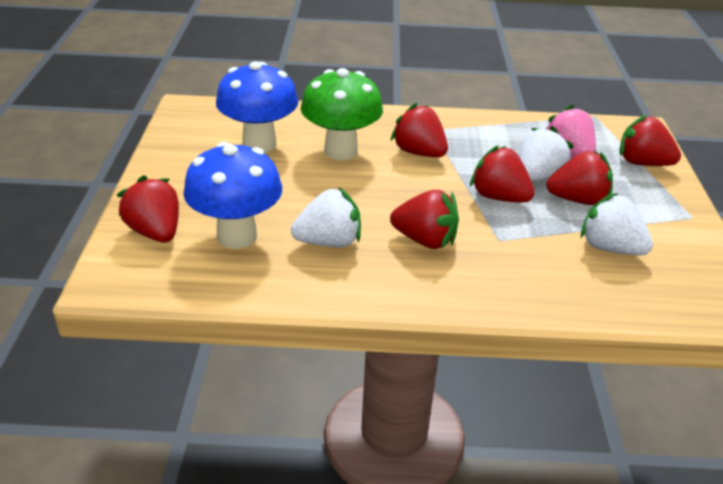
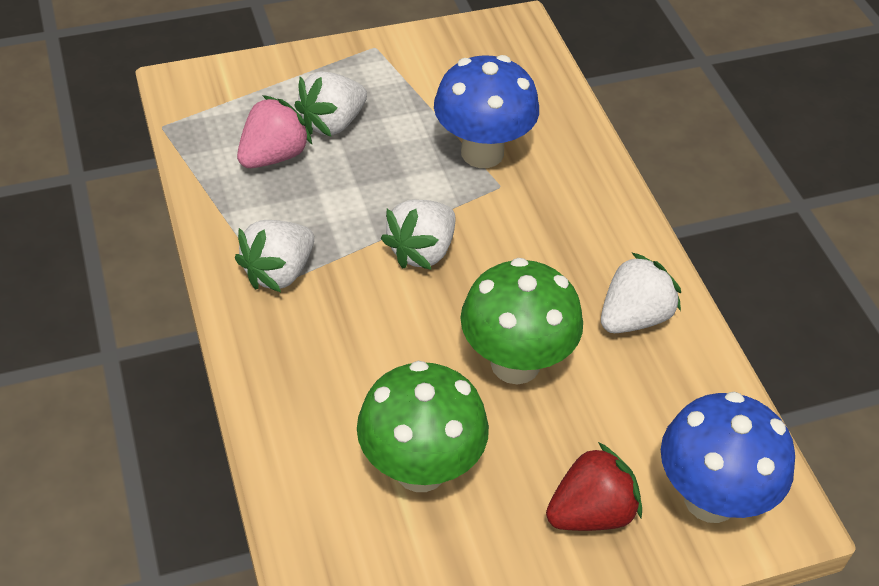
green mushroom: [301,68,383,160] = 1 -> [357,361,489,492] [460,258,583,384] = 2
red strawberry: [116,175,179,242] [390,103,448,157] [390,190,459,249] [470,145,535,203] [546,151,613,205] [619,114,681,166] = 6 -> [546,442,642,531] = 1
white strawberry: [291,187,361,248] [519,126,573,182] [581,193,653,255] = 3 -> [235,220,314,292] [294,71,367,137] [381,199,456,270] [601,252,681,333] = 4

